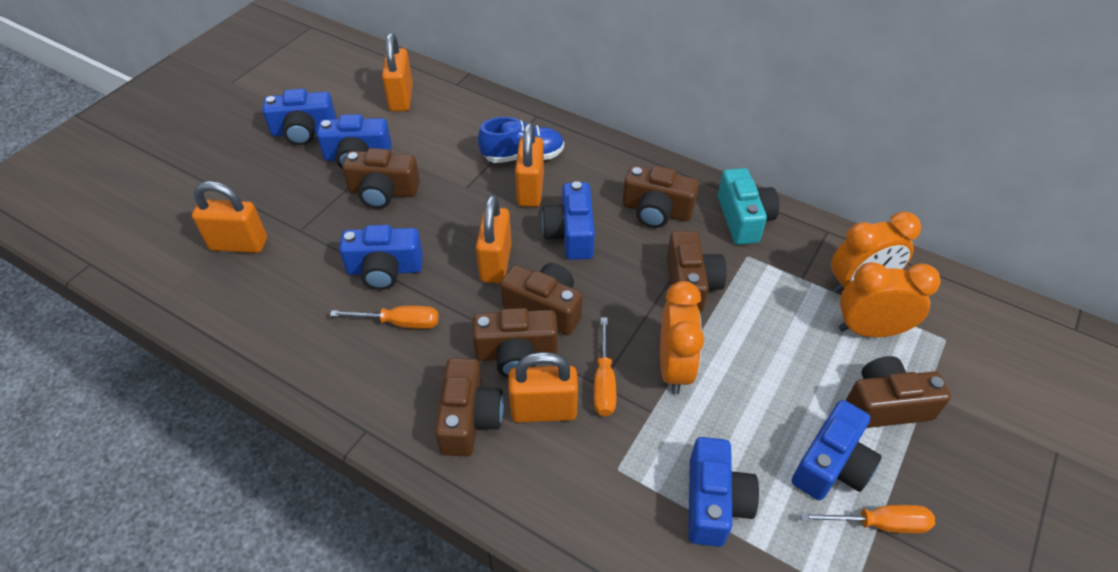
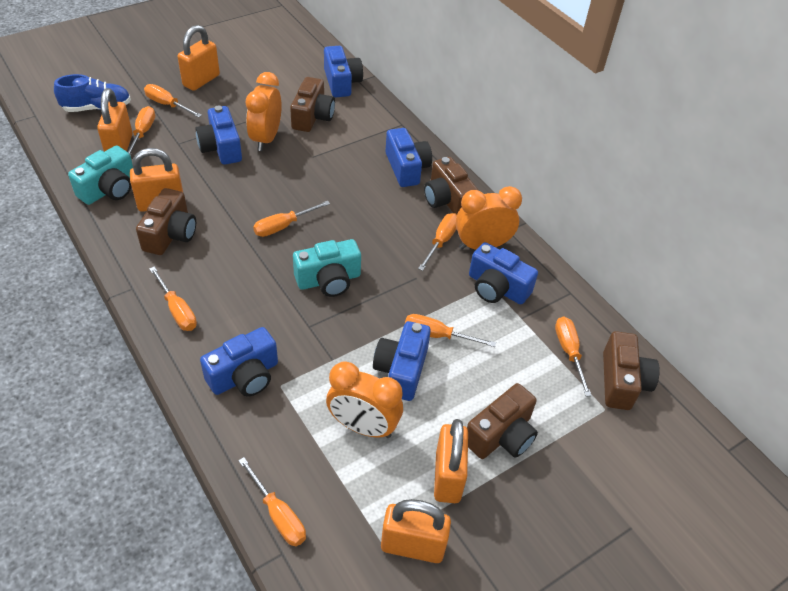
brown camera: [342,148,420,209] [435,358,504,456] [472,308,557,378] [500,263,582,336] [623,165,699,228] [667,231,726,313] [845,356,951,428] = 7 -> [136,188,196,255] [290,77,335,132] [424,157,479,214] [467,383,538,459] [603,331,660,410] = 5
orange screwdriver: [330,306,439,329] [594,317,616,416] [800,505,935,534] = 3 -> [128,106,155,156] [144,84,202,117] [149,267,197,331] [238,457,306,546] [253,201,330,237] [405,314,496,347] [418,213,457,271] [555,316,592,397] = 8
turquoise camera: [718,168,779,245] = 1 -> [68,146,133,205] [293,239,361,297] = 2

